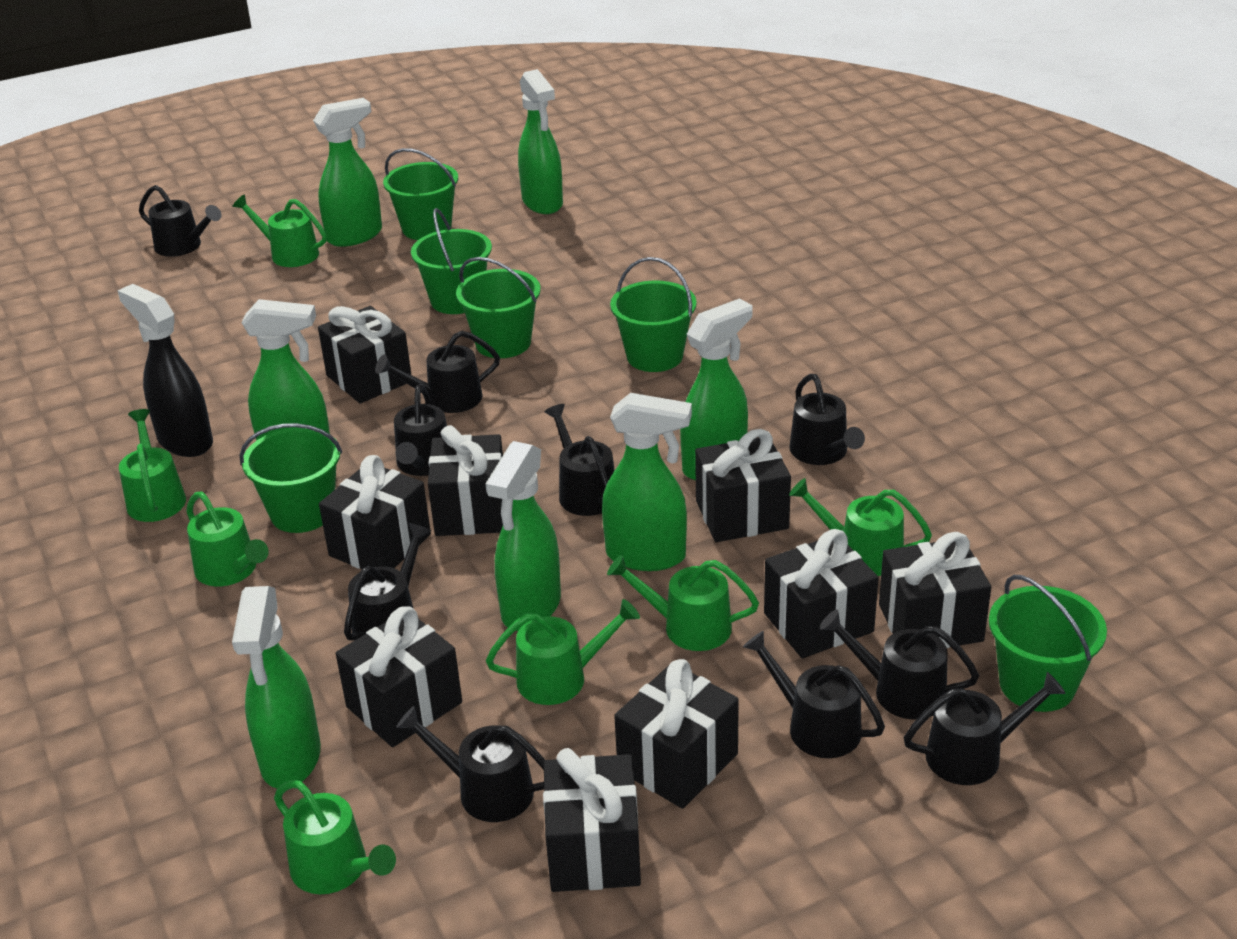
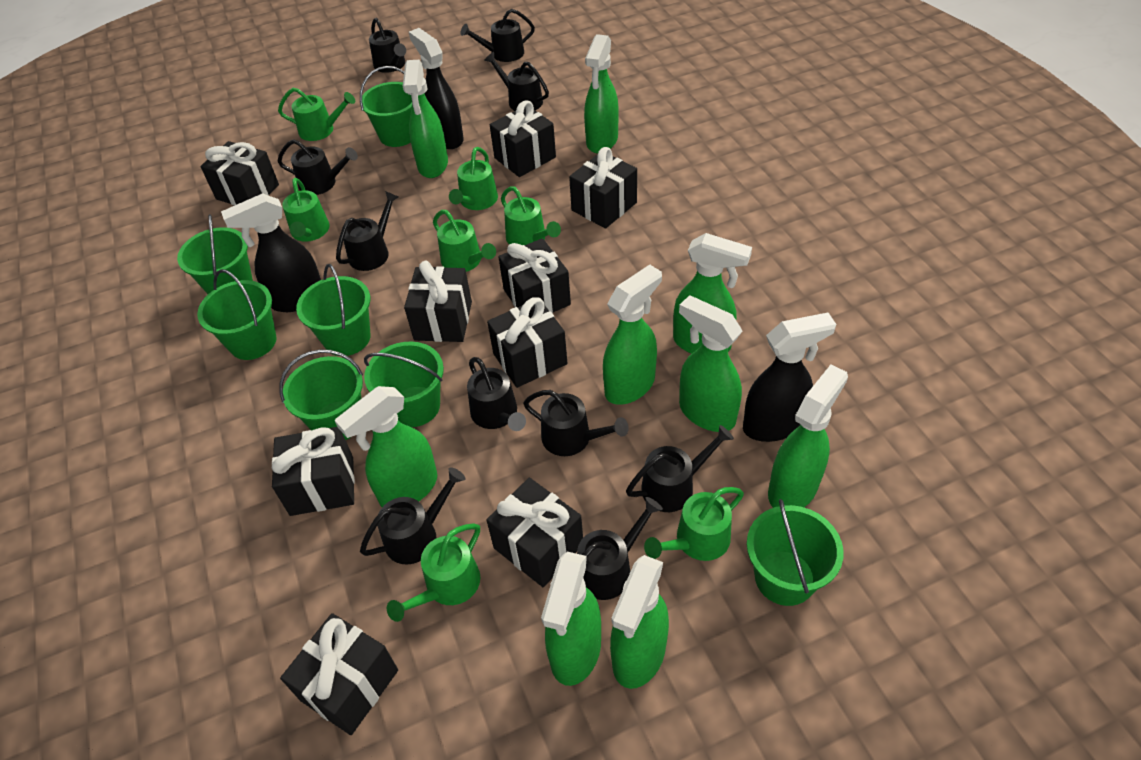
black spray bottle: [117,284,213,457] = 1 -> [221,193,321,312] [409,28,464,149] [743,313,836,442] = 3
green bucket: [240,423,342,533] [383,148,458,240] [411,208,492,314] [456,257,541,358] [610,257,697,372] [989,575,1107,712] = 6 -> [177,214,253,294] [197,269,277,360] [279,349,363,440] [296,264,370,356] [360,66,412,147] [364,341,444,427] [747,499,844,606] = 7
green spray bottle: [232,586,321,789] [241,299,330,441] [313,98,382,247] [485,441,561,631] [518,69,563,214] [602,393,692,571] [680,299,752,480] = 7 -> [335,386,437,507] [403,60,448,178] [541,552,601,686] [584,34,619,154] [603,265,662,405] [610,555,669,689] [673,233,752,354] [679,295,742,432] [768,364,848,508] = 9

